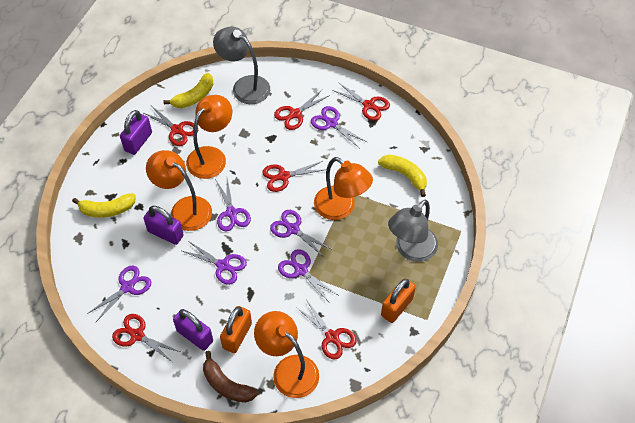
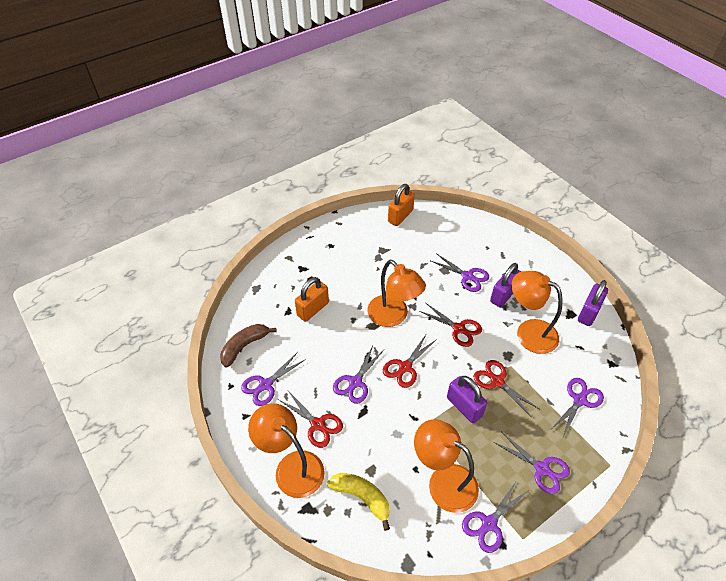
grey lamp: [213,27,270,104] [388,200,438,262] = 2 -> none = 0
red scissors: [112,314,180,362] [144,107,198,146] [262,161,327,192] [274,89,330,130] [296,299,356,360] [332,82,390,121] = 6 -> [279,391,343,448] [383,333,437,388] [419,303,482,347] [473,360,539,416] = 4
yellow banana: [72,193,136,218] [163,73,213,108] [378,155,427,197] = 3 -> [327,473,390,531] = 1

